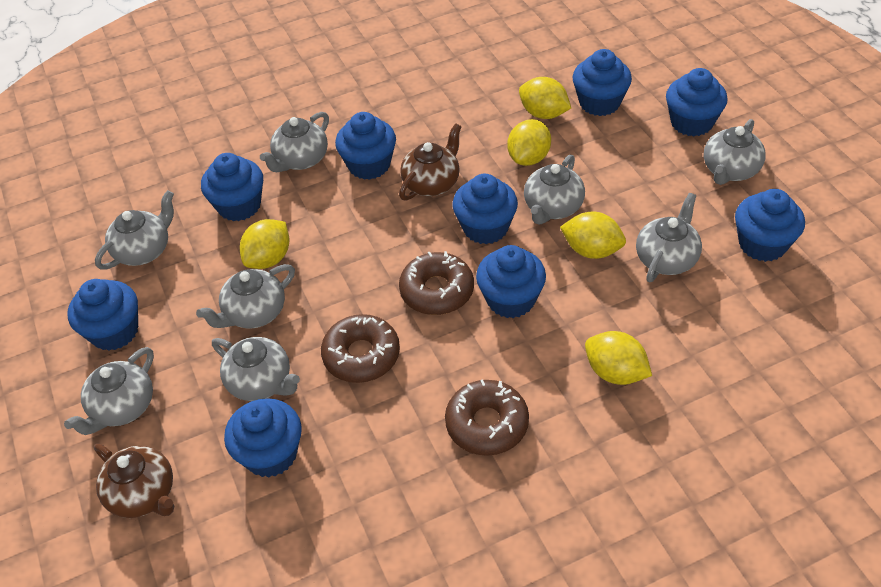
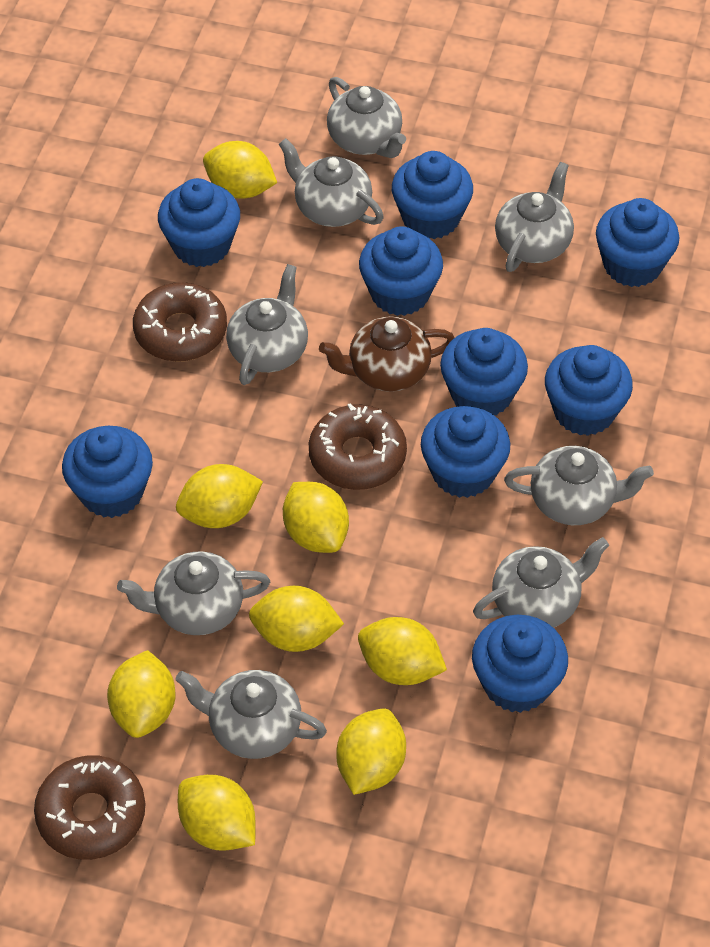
brown teapot: [94,443,174,518] [399,123,461,201] = 2 -> [319,316,454,392] = 1
yellow lemon: [240,219,289,269] [507,119,551,166] [519,77,571,119] [560,212,626,259] [585,331,652,385] = 5 -> [107,650,176,738] [176,464,263,528] [178,775,256,850] [203,141,277,199] [249,586,344,652] [283,482,349,553] [336,708,406,795] [358,617,447,685] = 8

